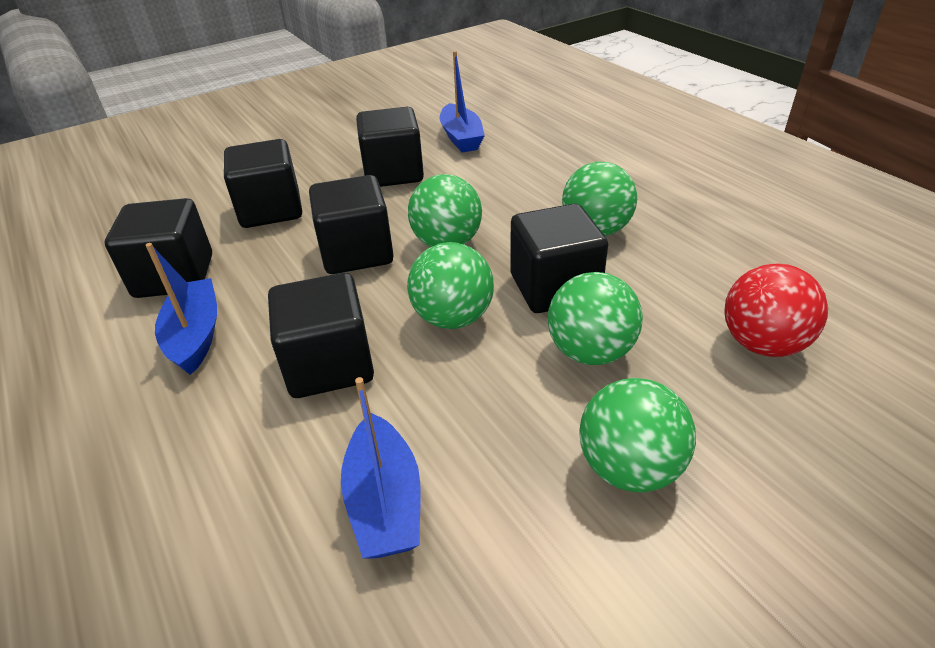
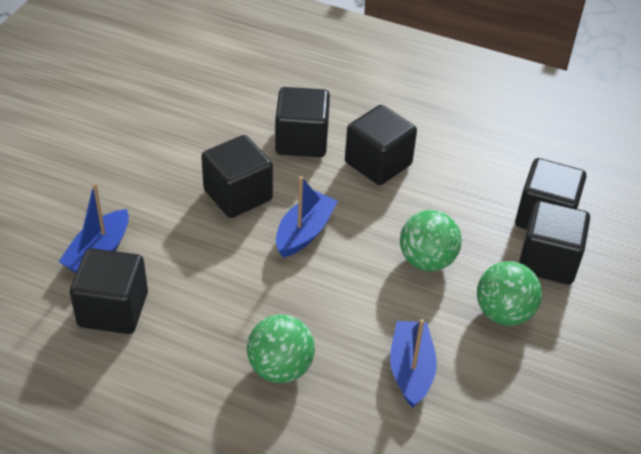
green ball: [407,242,494,329] [408,174,482,247] [548,272,643,365] [562,162,637,236] [579,378,696,492] = 5 -> [247,315,315,383] [400,210,462,271] [477,261,542,326] = 3
red ball: [724,263,828,357] = 1 -> none = 0

